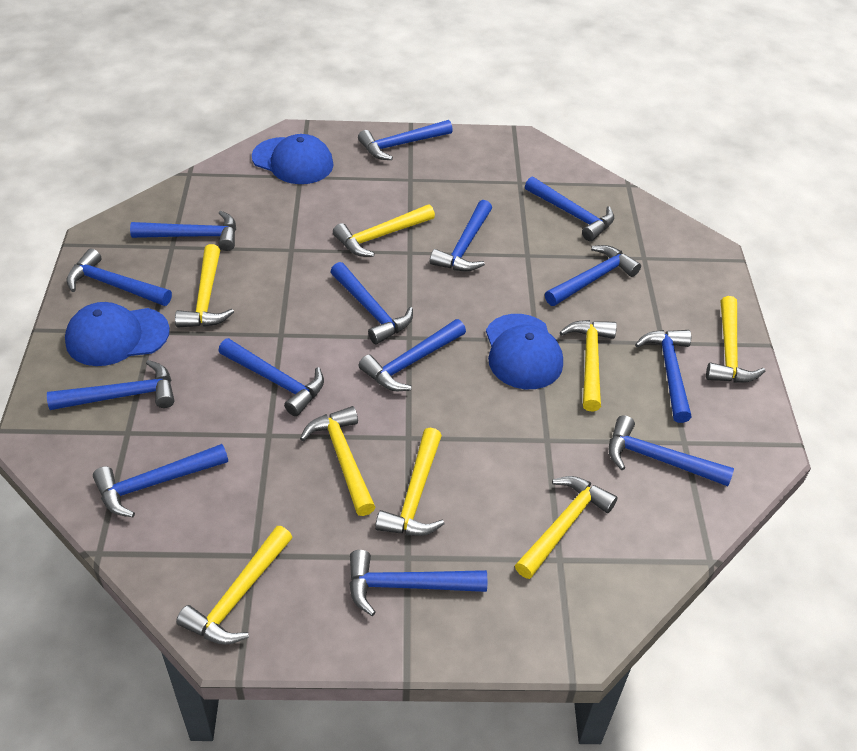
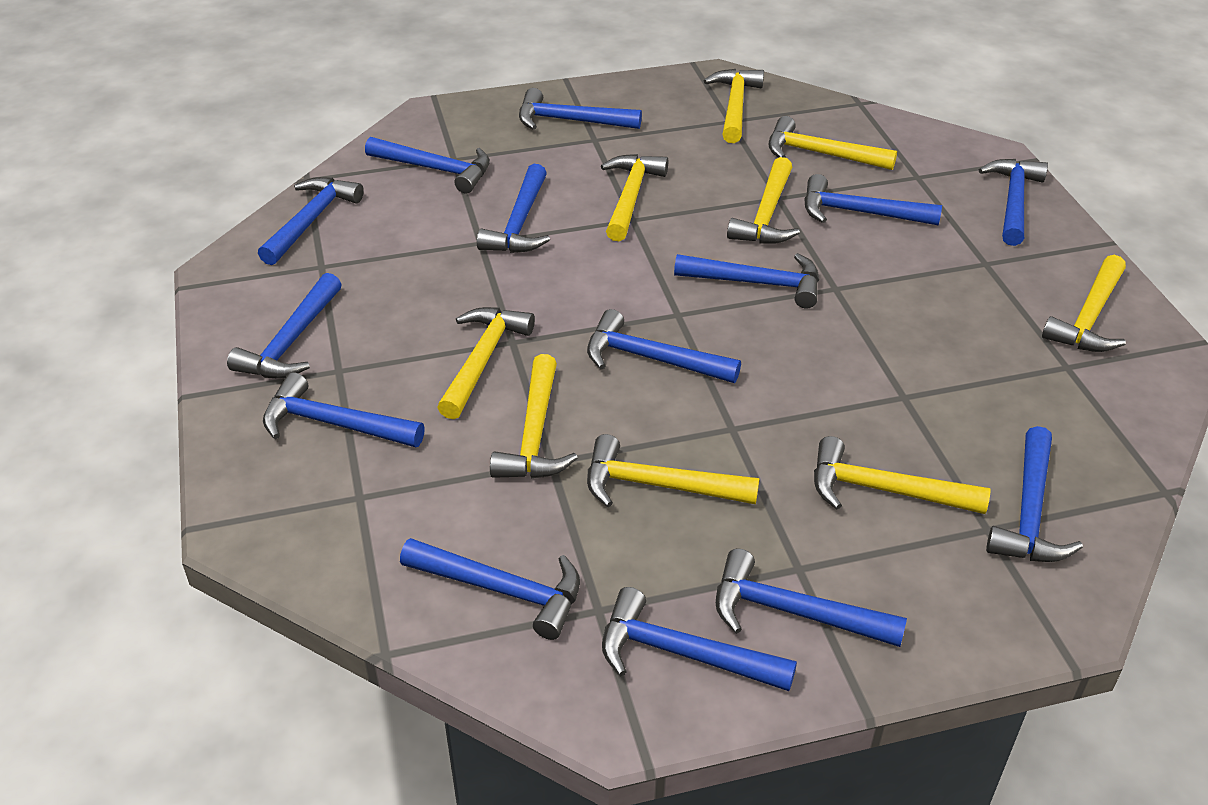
blue cap: [65,302,170,366] [252,134,334,184] [486,314,563,389] = 3 -> none = 0
yellow hammer: [175,244,234,328] [176,526,292,645] [300,406,375,516] [333,204,435,257] [375,428,444,536] [515,476,617,579] [560,320,617,412] [706,296,765,383] = 8 -> [437,307,535,419] [490,354,578,478] [587,434,759,507] [601,154,668,241] [704,69,764,143] [727,157,800,244] [768,116,897,170] [814,436,991,514] [1042,255,1126,352] = 9

